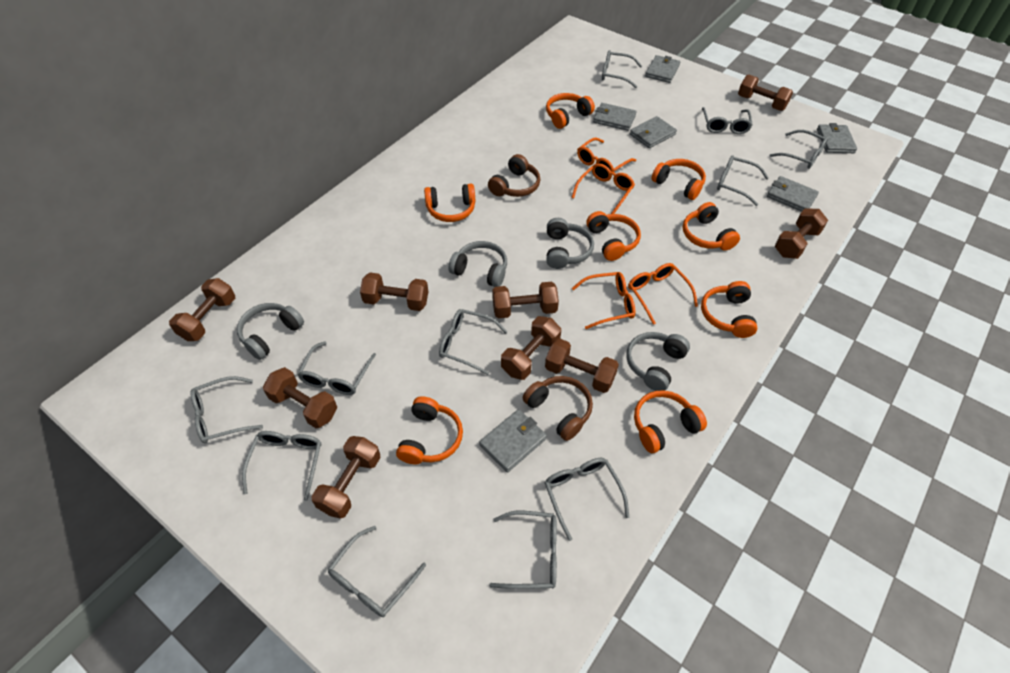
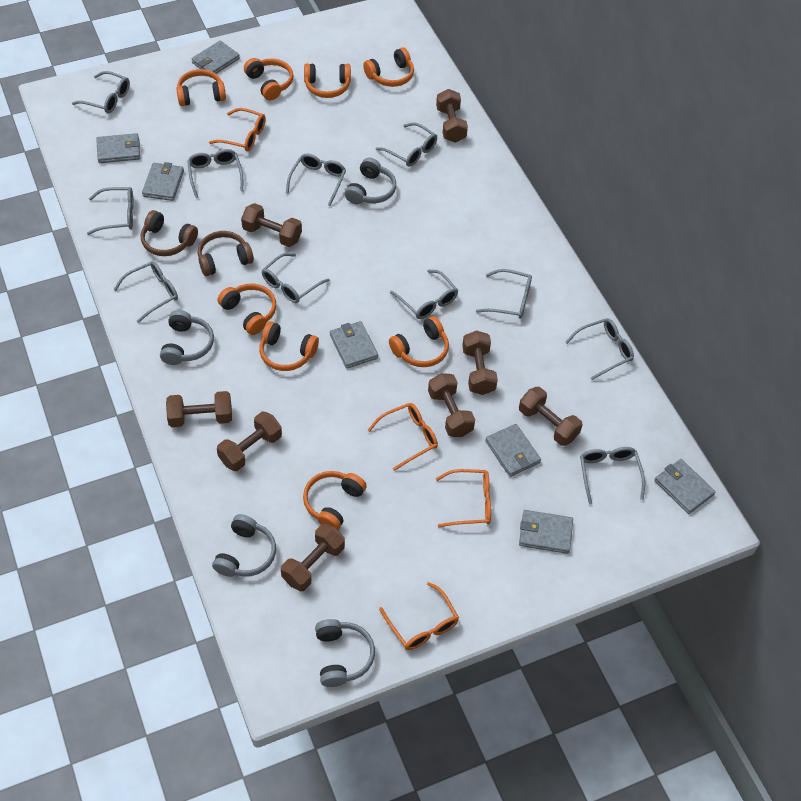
brown dumbbell: [169,278,235,341] [263,367,337,428] [311,436,381,519] [360,272,428,311] [492,282,559,318] [501,316,561,380] [545,338,619,393] [738,74,793,111] [775,208,828,259] = 9 -> [166,391,232,427] [217,412,282,471] [241,203,302,247] [281,524,345,591] [428,373,475,437] [436,89,468,143] [462,331,498,395] [519,387,582,446] = 8
grey wallet: [479,409,547,472] [593,103,636,131] [630,116,677,148] [645,55,680,83] [767,176,819,212] [817,123,857,153] = 6 -> [96,133,140,163] [142,162,184,201] [191,41,240,74] [330,321,378,369] [485,424,541,477] [519,510,573,554] [654,459,715,514] = 7

